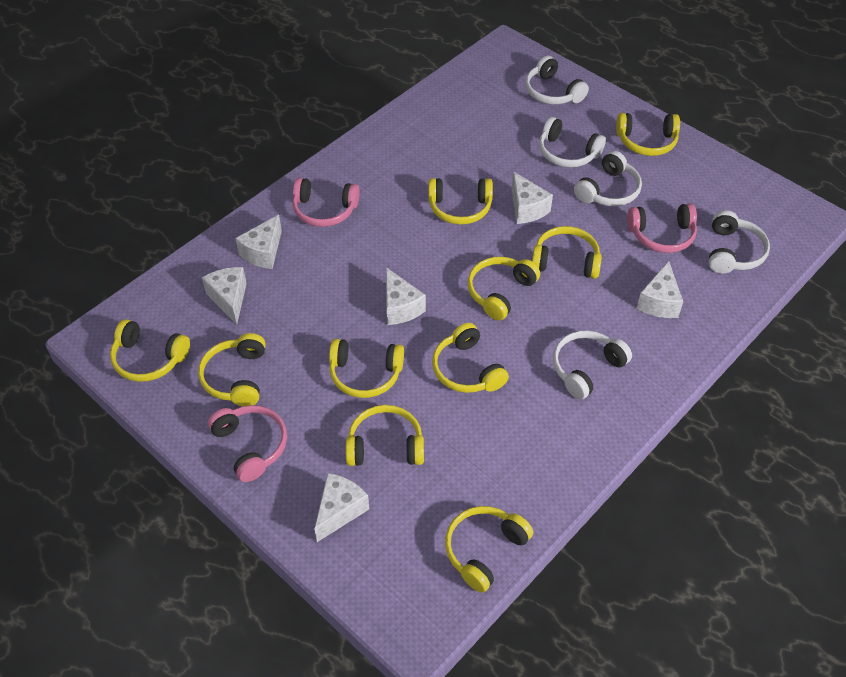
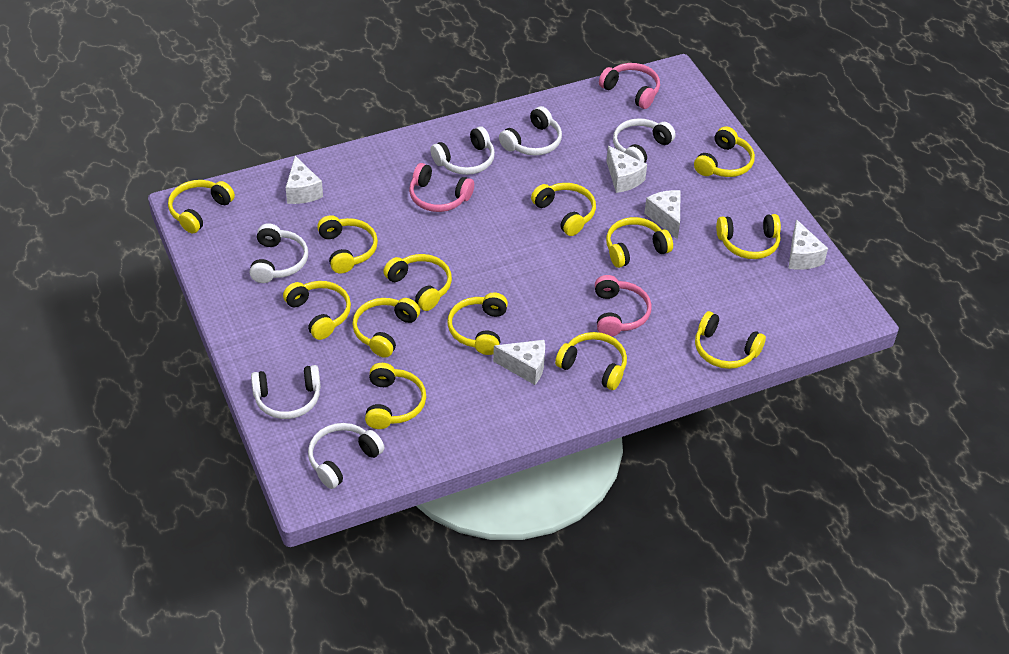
white cheese: [202,267,247,325] [235,215,282,269] [315,473,369,542] [386,267,426,325] [512,172,553,224] [636,261,683,318] = 6 -> [286,156,323,204] [493,340,545,385] [606,146,647,193] [644,190,681,239] [788,219,828,270] = 5
white headphones: [525,56,589,104] [539,117,606,168] [553,330,632,399] [574,151,642,206] [708,210,770,274] = 5 -> [250,223,308,283] [251,365,321,419] [308,423,385,489] [430,126,495,175] [499,106,562,156] [613,118,676,163] = 6
yellow headphones: [110,319,190,382] [198,333,266,406] [329,339,404,398] [346,405,424,466] [428,178,493,225] [432,323,509,393] [445,506,533,593] [468,257,540,320] [532,226,602,279] [616,113,680,156] = 10 -> [168,180,235,234] [283,281,351,340] [317,215,378,274] [352,298,420,358] [365,363,426,429] [383,254,452,311] [448,293,508,355] [531,183,596,236] [555,332,627,390] [606,217,673,268] [694,126,755,177] [695,311,766,369] [716,214,781,259] = 13

